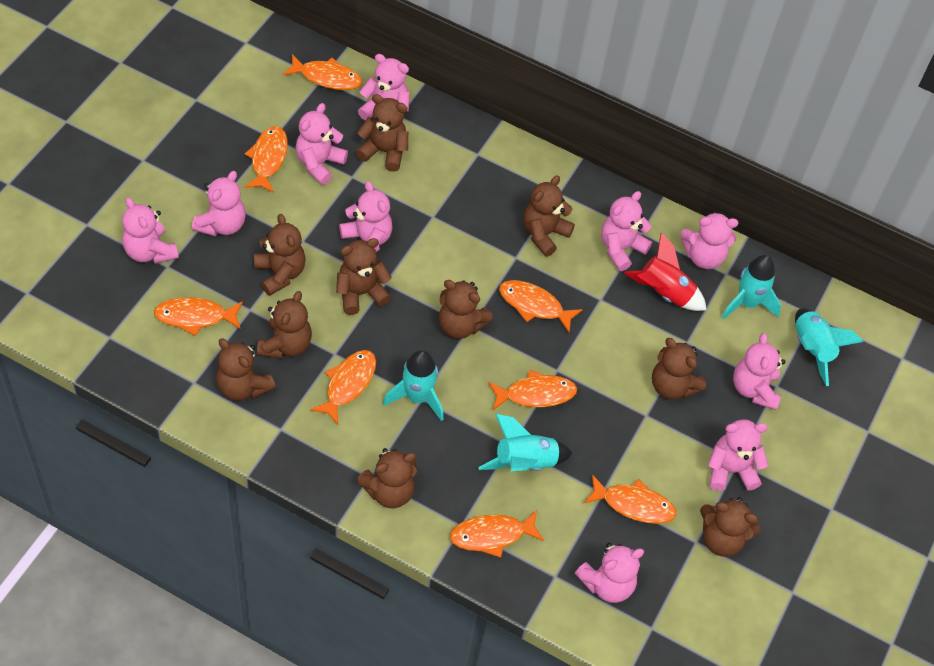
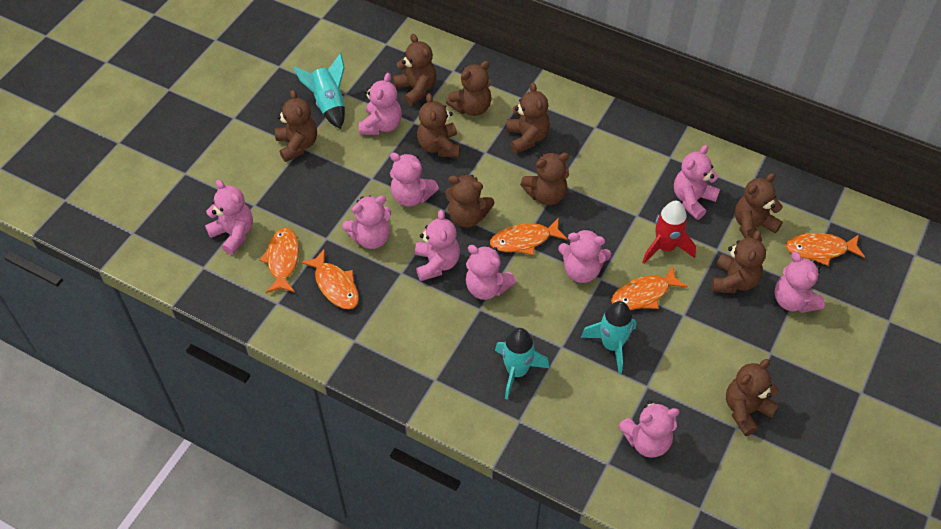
orange fish: [154,297,243,336] [245,126,288,193] [283,54,362,90] [310,350,376,424] [450,510,544,558] [488,370,577,410] [499,280,583,333] [584,474,677,524] = 8 -> [260,228,299,293] [301,248,359,309] [490,218,567,255] [611,265,688,310] [786,233,865,266] = 5
turquoise rocket: [383,350,443,421] [478,414,573,471] [722,255,781,319] [795,308,863,386] = 4 -> [293,53,345,129] [495,328,549,400] [581,301,636,374] = 3

